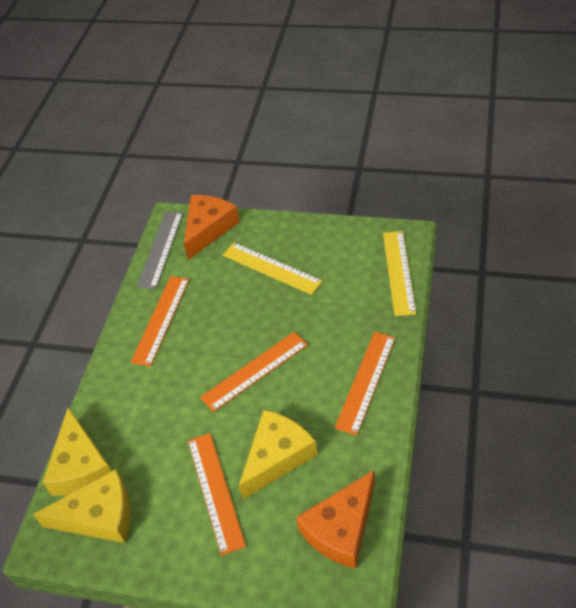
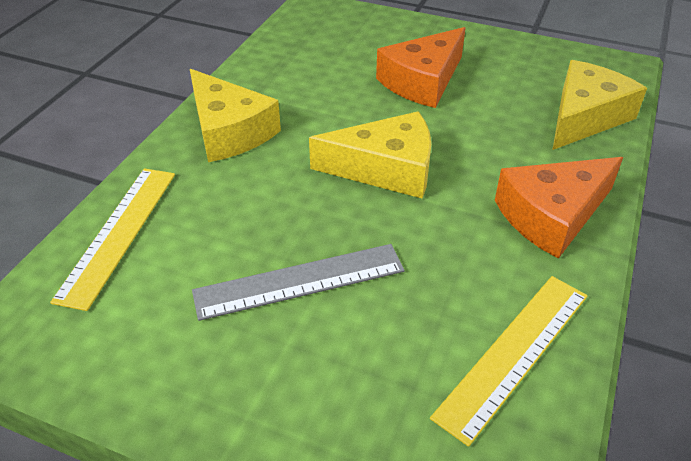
orange ruler: [131,276,189,366] [188,433,246,556] [200,332,308,412] [335,332,395,435] = 4 -> none = 0

